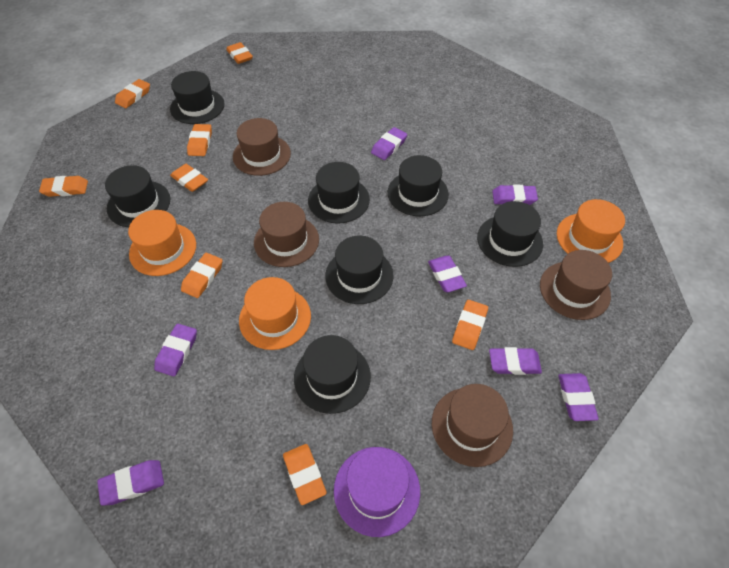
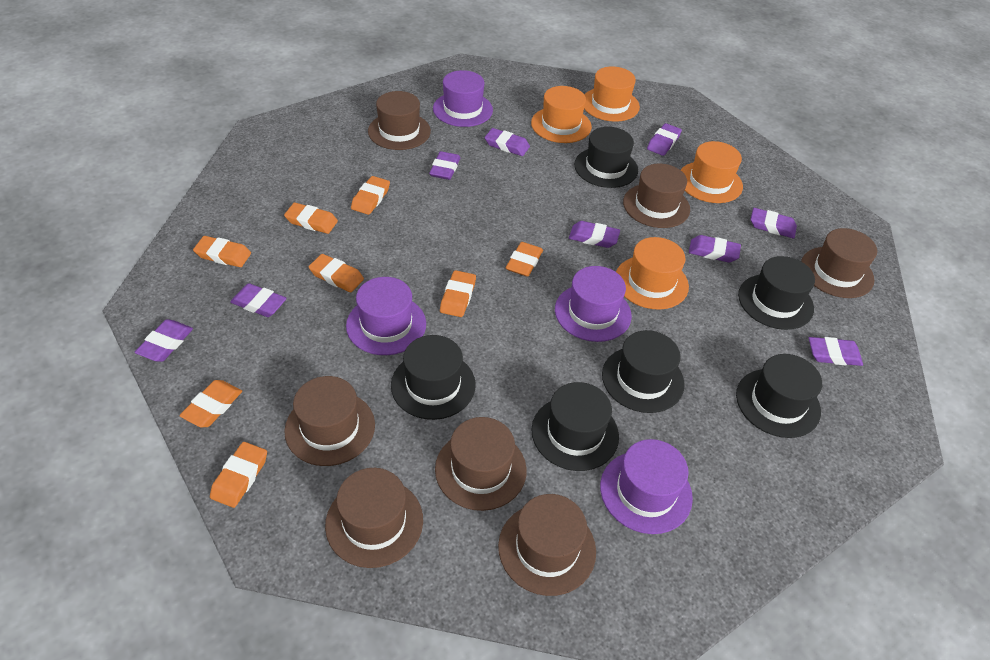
black hat: [105,165,170,227] [170,71,225,124] [294,335,371,414] [308,162,370,223] [325,236,394,304] [388,155,449,216] [477,201,543,267] = 7 -> [391,335,476,420] [531,382,619,471] [574,127,638,188] [602,330,685,413] [736,354,822,438] [738,256,815,330] = 6
brown hat: [233,118,291,176] [254,202,319,267] [432,384,513,467] [540,250,612,320] = 4 -> [284,376,375,466] [325,468,423,568] [368,91,431,150] [435,417,527,511] [498,494,596,596] [623,164,690,228] [801,228,877,298] = 7
orange hat: [128,210,196,276] [239,277,311,350] [557,199,625,263] = 3 -> [531,86,592,143] [584,66,640,122] [616,237,689,310] [681,141,743,203] = 4
purple eraser: [97,460,164,506] [154,324,197,377] [371,127,407,160] [428,256,467,292] [489,347,542,375] [492,185,538,205] [558,373,599,421] = 7 -> [135,319,193,362] [230,283,287,317] [429,151,460,180] [485,128,530,156] [569,221,620,248] [647,123,682,156] [689,235,741,263] [751,208,797,238] [809,337,863,366] = 9
purple hat: [334,447,420,537] = 1 -> [346,277,426,355] [433,70,493,127] [555,266,632,342] [600,439,693,534] = 4

